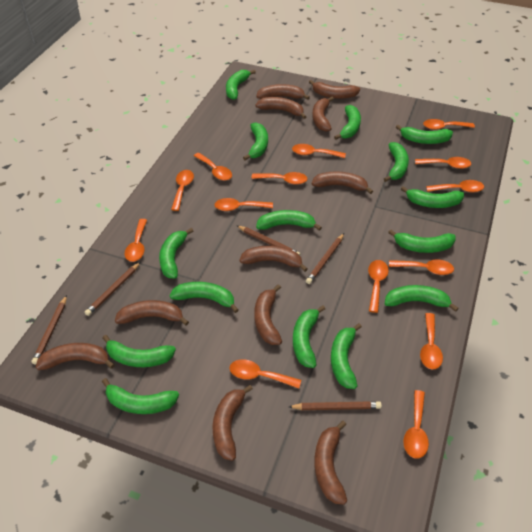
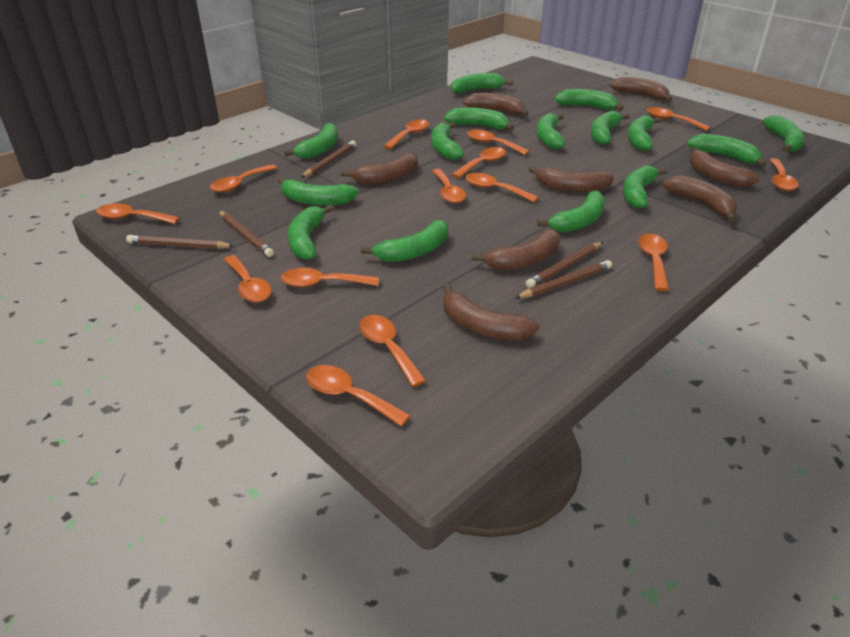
brown banana: [36,343,115,370] [115,300,189,326] [213,385,253,461] [240,246,308,272] [254,284,282,345] [255,97,306,119] [256,84,310,100] [309,80,360,99] [312,97,334,132] [312,171,373,194] [314,421,347,505] = 11 -> [341,153,418,184] [443,284,539,341] [463,93,529,116] [472,229,560,270] [529,166,614,192] [610,77,672,101] [662,175,737,222] [690,147,760,188] = 8

